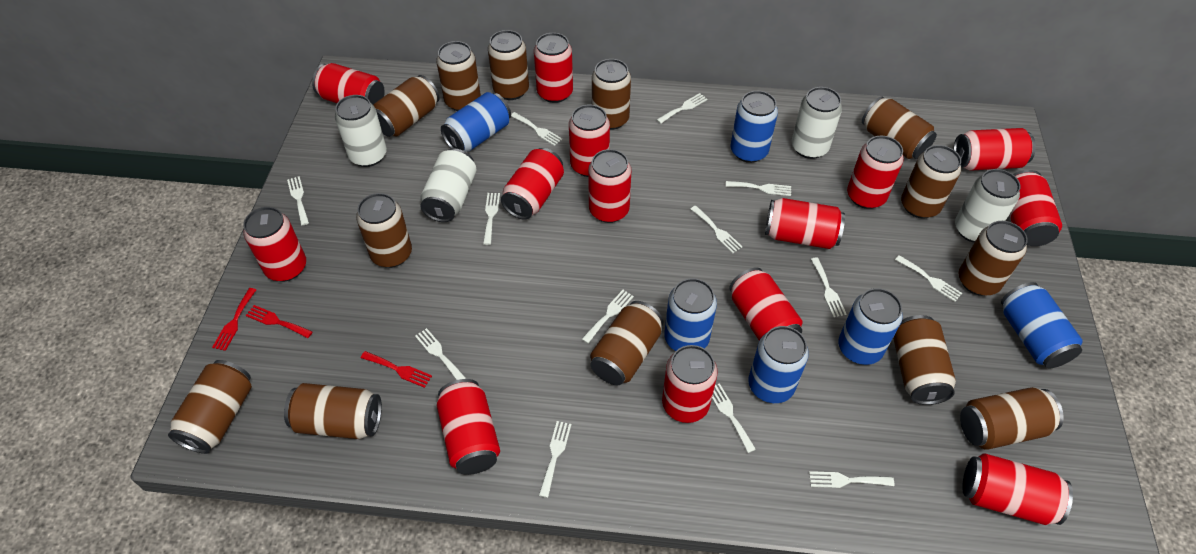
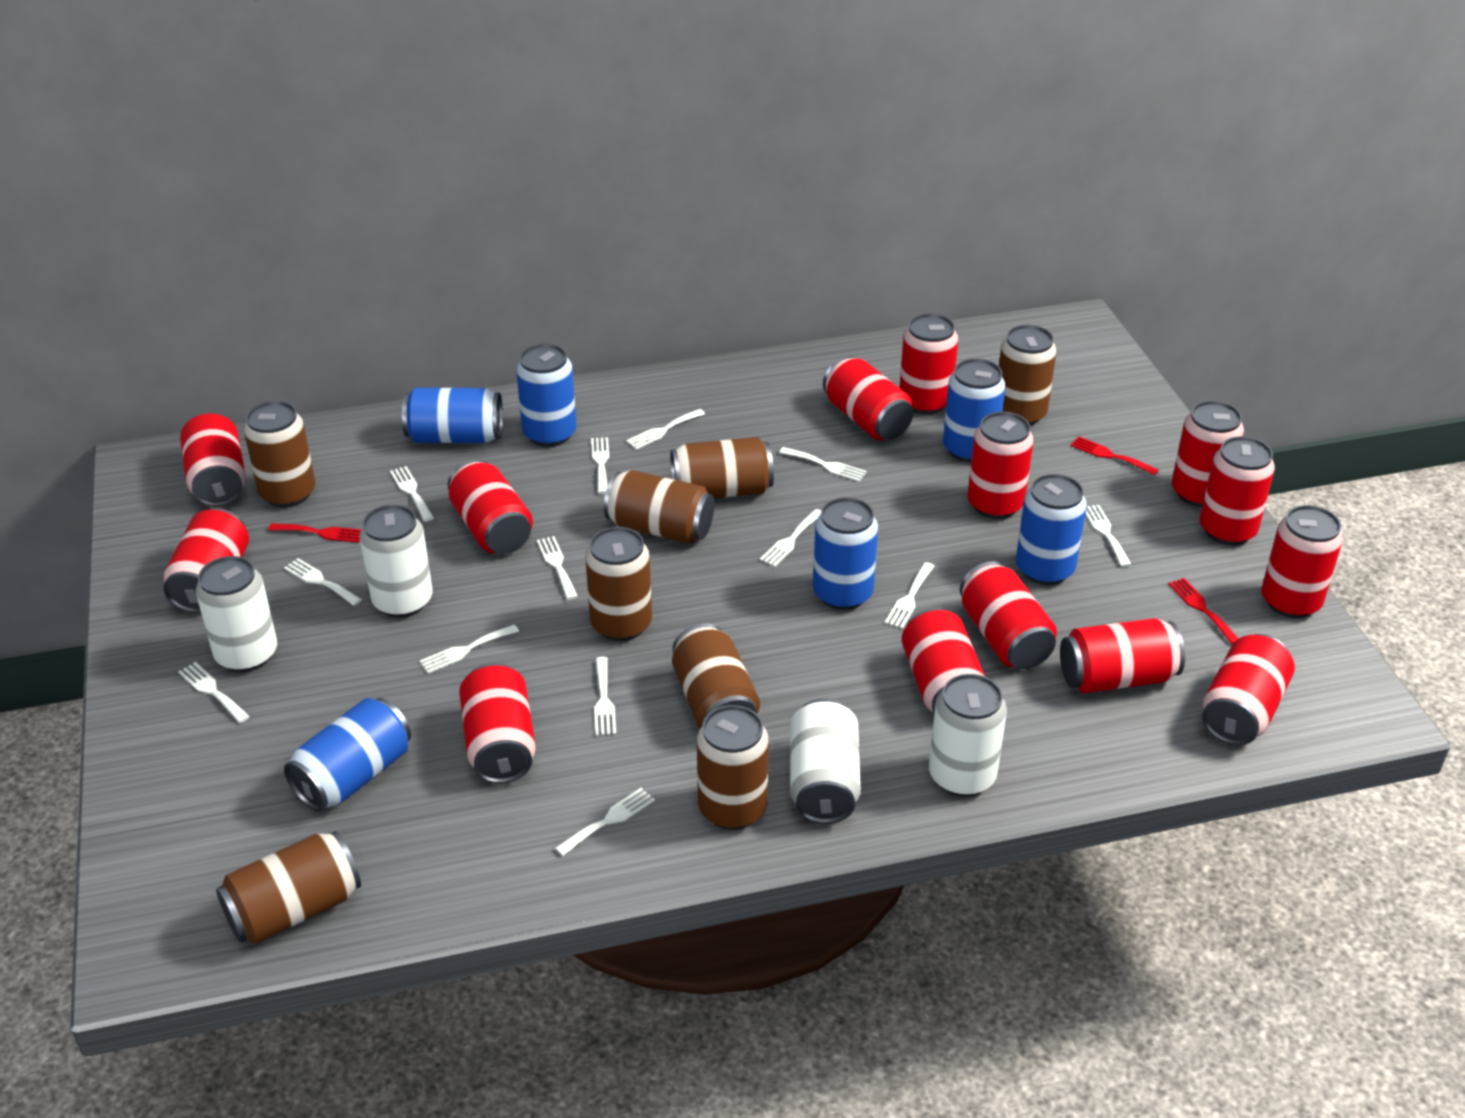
brown can: [168,360,252,454] [284,383,382,439] [356,193,412,268] [373,75,439,137] [436,41,481,111] [488,30,529,100] [590,301,664,386] [592,59,631,130] [862,96,937,159] [893,315,956,405] [901,145,961,218] [959,221,1028,296] [960,387,1064,450] = 13 -> [216,831,361,944] [244,401,315,507] [585,527,652,641] [604,470,714,544] [670,437,774,498] [672,623,760,728] [697,705,769,830] [999,325,1057,426] = 8

